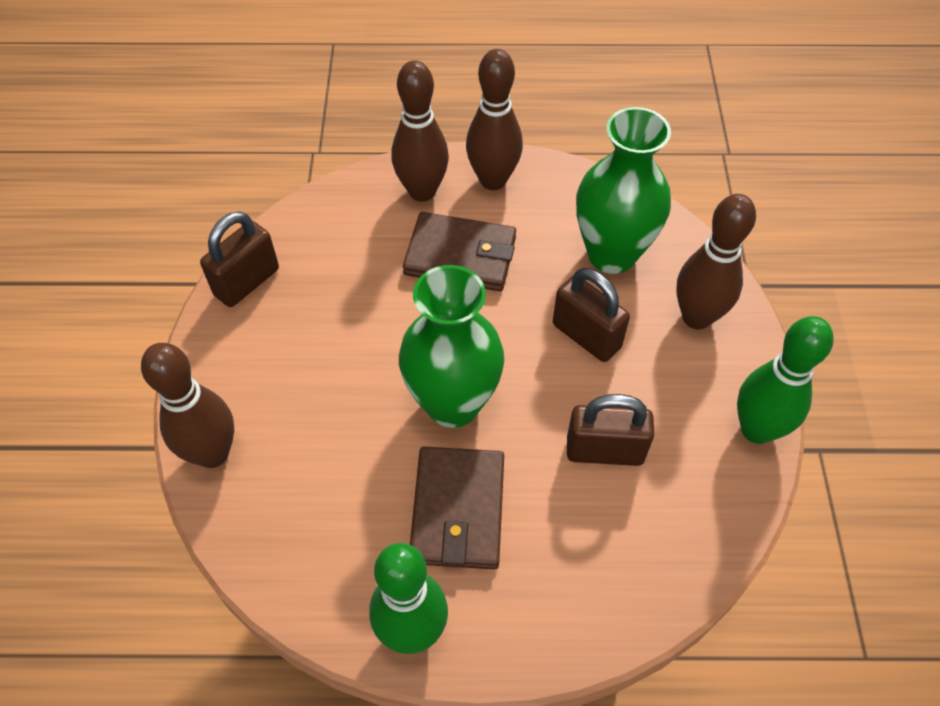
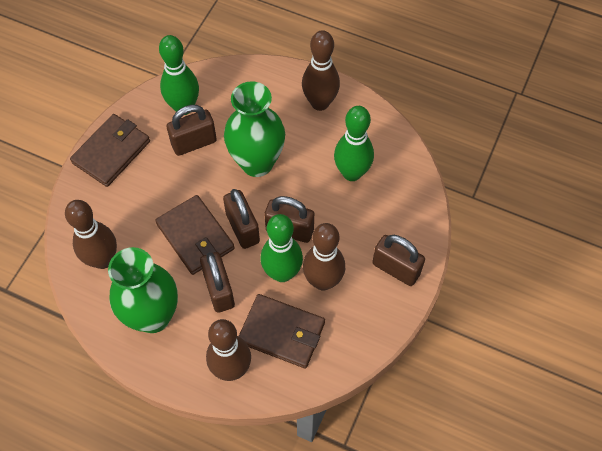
brown padlock: [200,212,279,307] [553,268,630,362] [567,394,654,466] = 3 -> [167,105,217,156] [200,252,235,313] [223,189,260,249] [265,196,314,243] [372,235,425,286] = 5
brown wallet: [403,212,516,291] [410,447,504,569] = 2 -> [70,114,150,187] [155,195,235,275] [239,294,325,368] = 3
green bowling pin: [369,543,448,654] [737,316,834,444] = 2 -> [159,35,199,115] [260,214,303,282] [334,106,374,181] = 3

